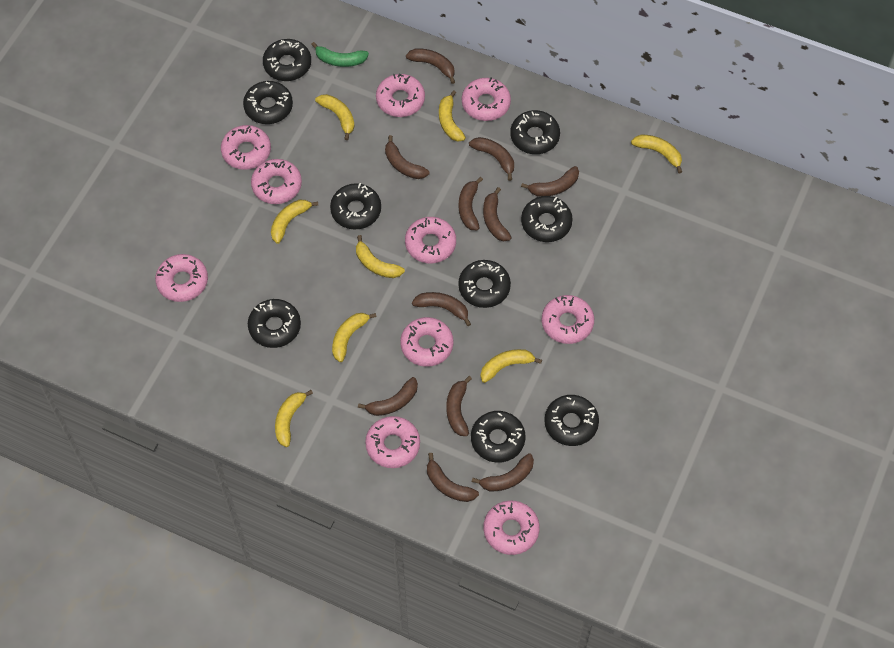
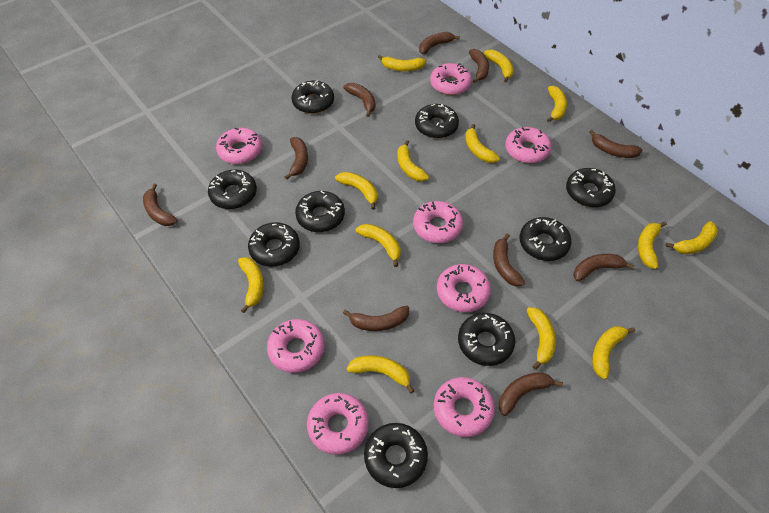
brown banana: [358,377,418,416] [385,135,429,179] [406,48,455,84] [412,292,471,326] [427,453,479,502] [446,376,472,436] [459,177,483,230] [469,137,514,181] [472,453,534,491] [483,187,512,241] [521,166,579,197] = 11 -> [143,183,178,226] [285,137,308,179] [343,306,409,331] [344,83,376,117] [419,32,460,54] [469,49,489,83] [493,233,525,287] [499,372,563,416] [573,254,635,281] [589,130,643,158] = 10
green banana: [311,42,369,67] = 1 -> none = 0
pink donut: [155,254,208,302] [221,125,271,170] [251,159,302,204] [365,416,420,468] [376,74,425,117] [400,317,454,367] [405,217,456,263] [462,77,511,121] [483,501,540,555] [541,295,594,344] = 10 -> [216,128,262,164] [267,319,324,373] [307,393,369,455] [413,201,463,243] [430,63,472,95] [434,377,495,437] [437,264,491,312] [505,127,552,163] = 8
yellow banana: [271,200,318,244] [275,390,313,447] [315,94,355,140] [332,313,376,362] [356,235,405,278] [439,90,466,142] [481,349,542,383] [631,134,682,173] = 8 -> [238,257,264,313] [335,172,378,210] [347,355,414,393] [356,224,401,267] [378,55,426,71] [397,140,429,181] [465,124,500,163] [483,49,514,82] [527,307,556,370] [547,86,567,123] [592,326,635,379] [638,222,667,269] [665,221,718,254] = 13

